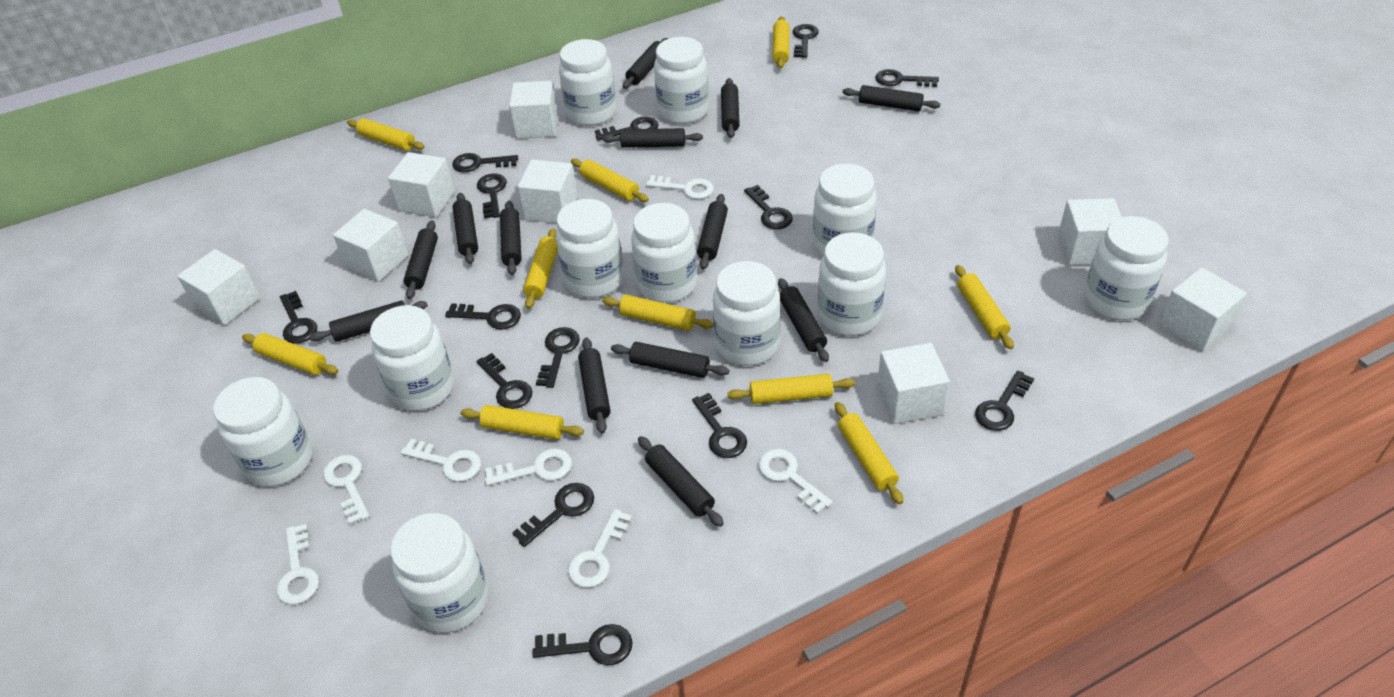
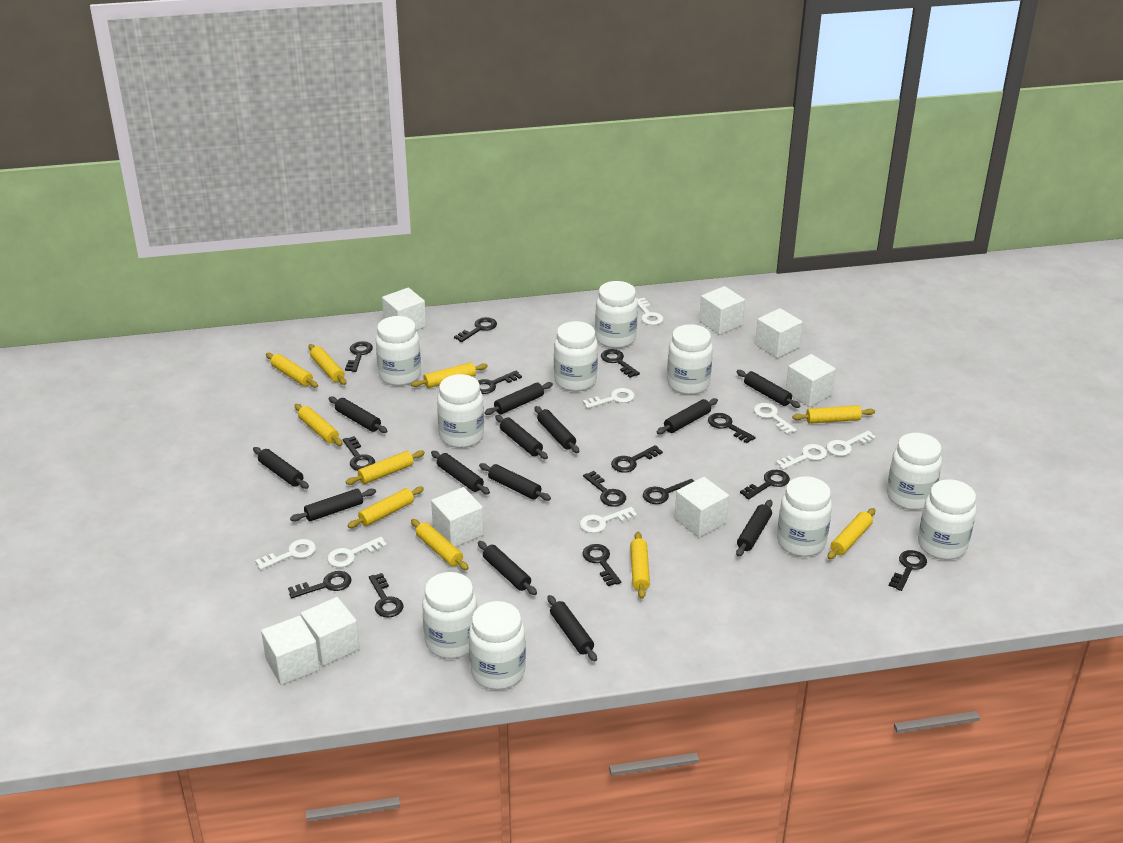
white jar: [213,377,312,487] [370,305,454,411] [390,513,489,633] [556,199,624,298] [559,39,616,126] [631,203,697,303] [654,37,709,124] [713,261,780,366] [813,164,877,256] [818,232,886,336] [1084,216,1169,320] = 11 -> [376,316,421,386] [422,572,477,659] [437,374,484,448] [469,601,526,690] [554,321,598,391] [595,281,638,348] [667,324,713,395] [777,476,832,557] [887,433,942,510] [918,479,976,560] = 10
white key: [276,524,319,605] [323,455,369,525] [401,439,481,482] [485,449,572,486] [568,509,632,588] [646,175,714,199] [758,449,833,514] = 7 -> [255,539,316,570] [327,537,387,567] [580,507,637,533] [583,388,635,409] [637,298,664,325] [754,403,797,435] [776,444,827,470] [826,431,876,456] = 8

